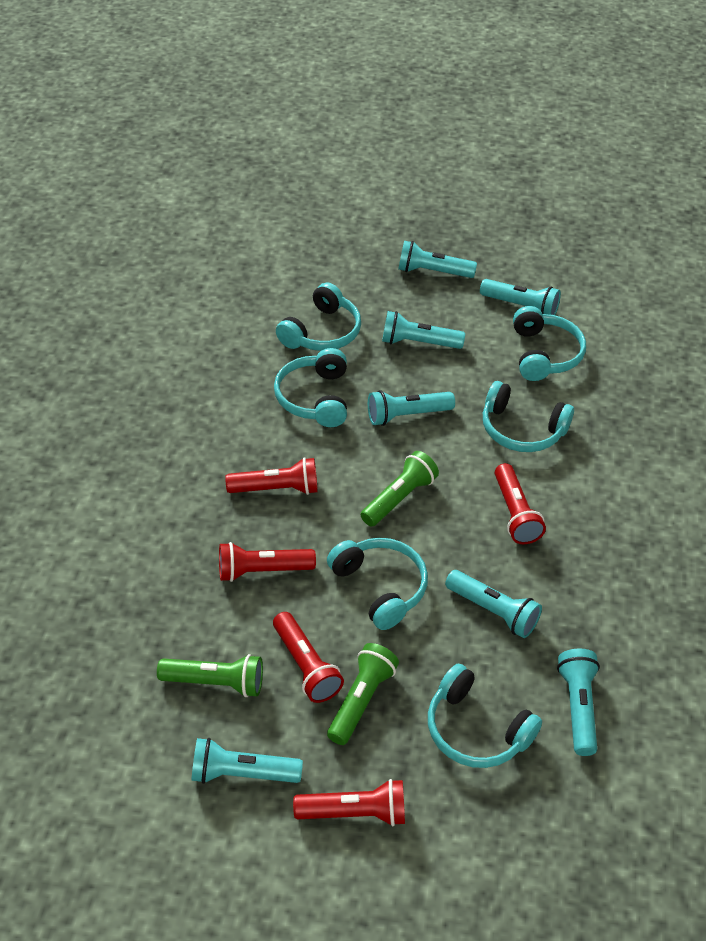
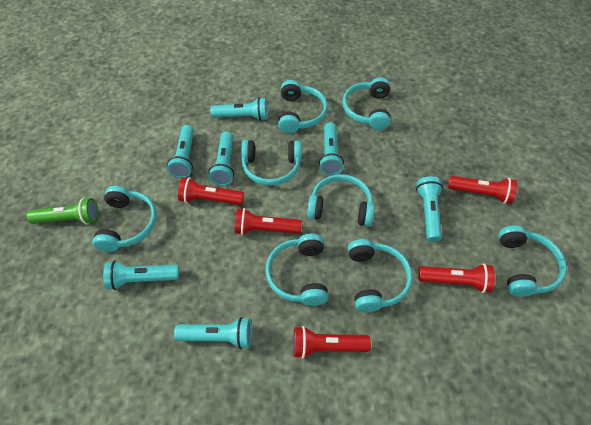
green flashlight: [157,654,263,697] [327,643,399,745] [361,451,439,526] = 3 -> [27,198,98,224] = 1
turquoise headphones: [274,348,347,427] [276,282,361,351] [327,538,428,630] [428,663,542,768] [483,381,574,452] [513,306,586,381] = 6 -> [92,186,157,252] [241,140,301,186] [265,233,328,306] [278,80,328,133] [307,174,374,227] [342,77,391,130] [348,239,412,312] [499,225,567,297] = 8

